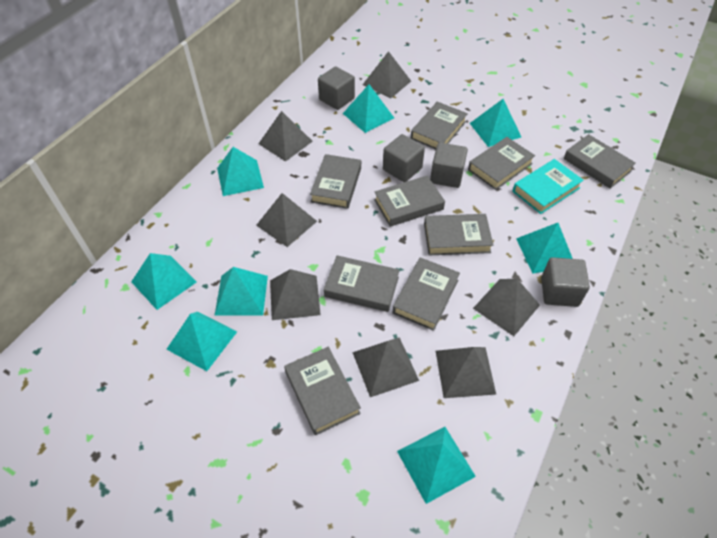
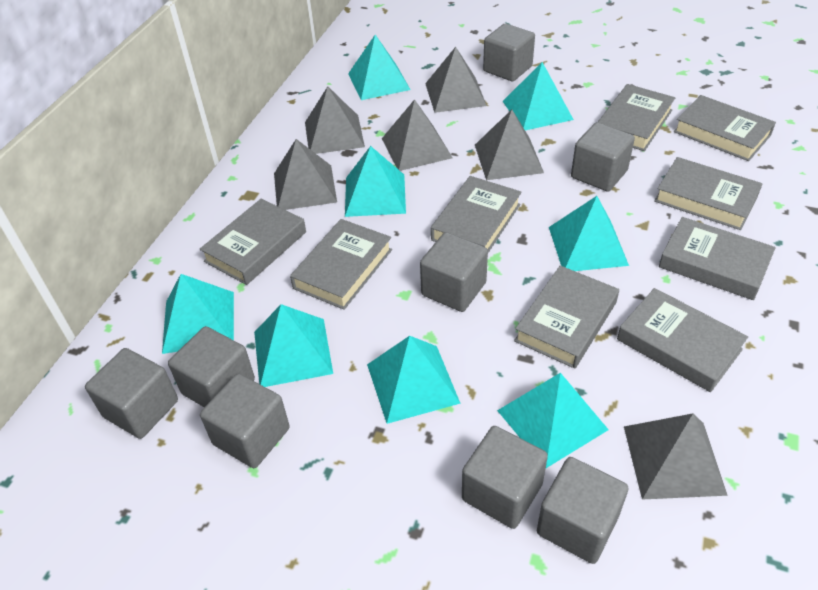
grey cube: [318,66,355,110] [383,134,425,182] [430,142,468,188] [541,257,590,307] = 4 -> [85,348,178,439] [168,326,255,407] [200,374,290,468] [420,232,488,312] [462,426,548,529] [483,23,535,81] [537,457,628,564] [571,122,635,192] = 8
grey pyramid: [256,193,317,247] [259,111,313,162] [270,269,321,320] [352,337,419,397] [363,51,411,99] [436,347,496,398] [473,279,540,336] = 7 -> [274,139,337,210] [305,86,365,154] [382,99,453,171] [425,47,487,113] [475,110,544,180] [624,413,728,500] = 6
turquoise book: [512,159,584,214] = 1 -> none = 0

